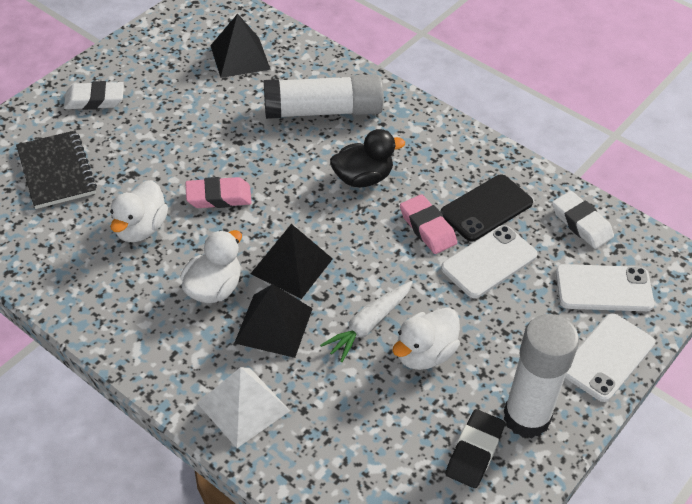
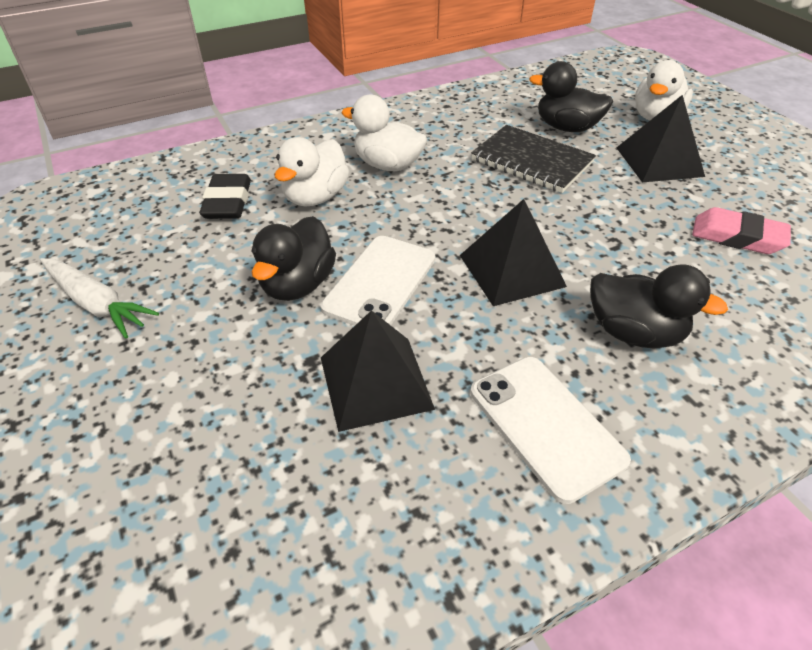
black duck: [330,129,405,187] = 1 -> [251,216,336,301] [529,61,613,132] [590,264,728,348] = 3
black phone: [440,175,533,241] = 1 -> none = 0
pink eraser: [185,177,252,208] [400,194,457,254] = 2 -> [692,207,791,254] = 1
white eraser: [64,81,124,110] [552,191,614,249] = 2 -> none = 0
white glue stick: [264,74,384,119] [504,314,579,438] = 2 -> none = 0
white phone: [441,225,538,298] [555,264,654,311] [565,313,655,402] = 3 -> [321,236,435,326] [471,357,631,504] = 2
white pyramid: [197,367,290,448] = 1 -> none = 0

